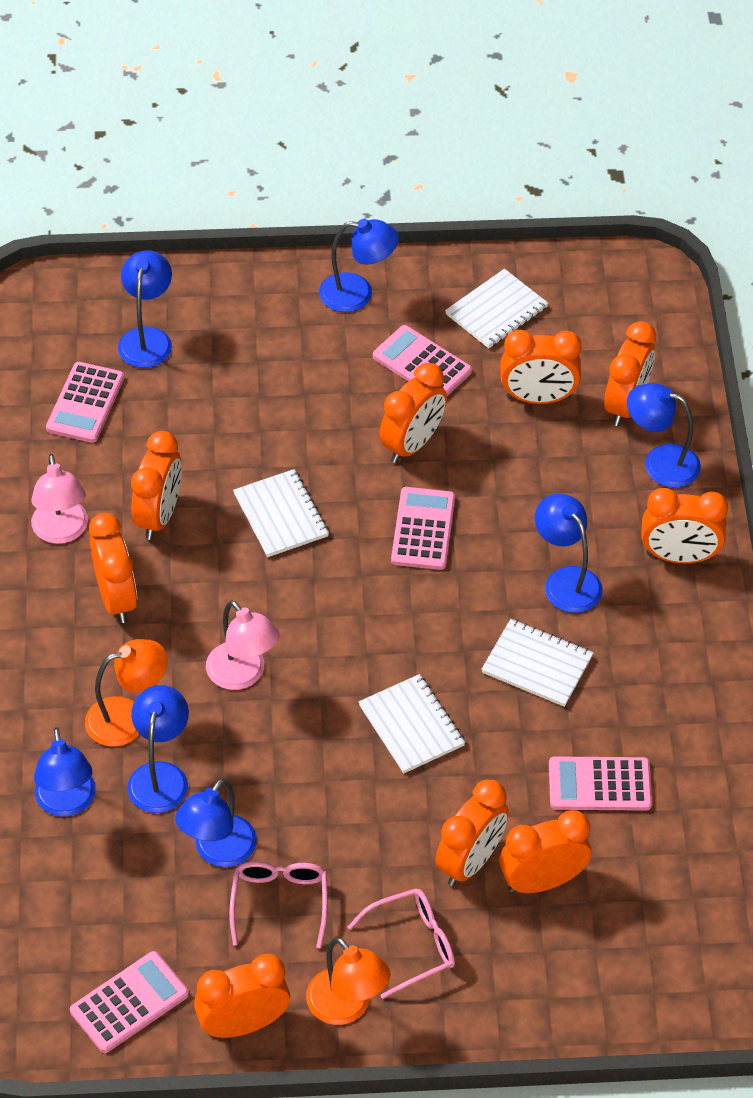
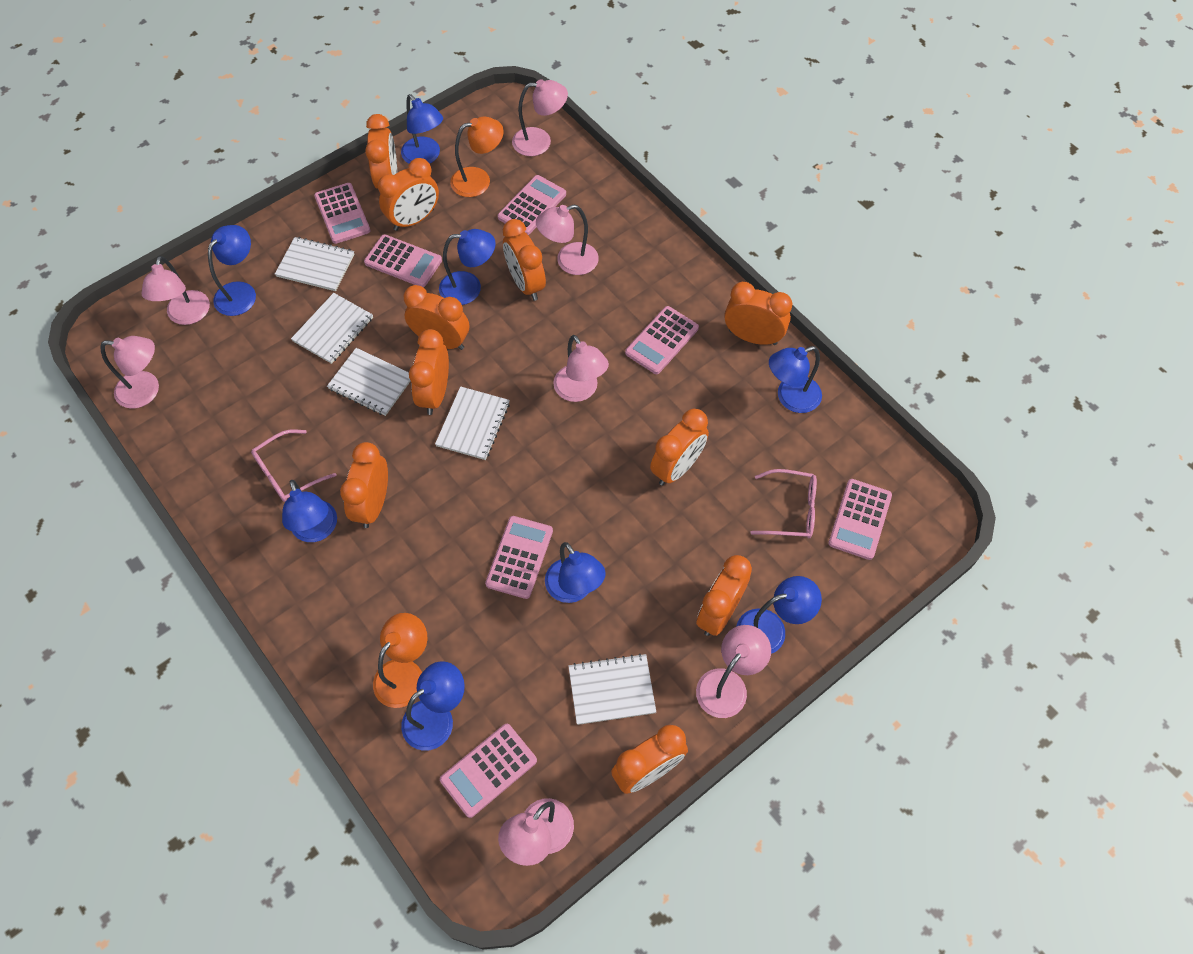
blue lamp: [34,727,96,817] [118,251,172,368] [127,685,189,813] [175,778,257,867] [319,219,399,312] [535,493,603,613] [627,383,701,487] = 7 -> [208,225,256,316] [282,480,337,542] [401,94,443,164] [401,661,465,751] [439,229,496,305] [545,542,606,603] [736,576,822,654] [769,346,822,413] = 8
orange clock: [89,513,137,623] [131,431,182,540] [194,954,290,1038] [379,363,447,463] [436,780,509,886] [499,810,591,893] [501,330,582,404] [604,321,656,426] [642,488,728,564] = 9 -> [340,442,388,528] [365,114,397,189] [378,158,439,231] [404,285,469,350] [409,329,449,415] [503,219,546,301] [611,725,688,794] [650,409,709,486] [696,555,752,636] [724,282,792,345] = 10
pink calculator: [46,362,124,443] [70,951,189,1053] [373,325,472,396] [391,487,455,570] [549,756,652,811] = 5 -> [314,183,370,244] [364,234,442,287] [440,724,537,818] [485,516,553,599] [498,175,566,235] [625,306,699,374] [828,479,892,560] = 7
pink lamp: [31,454,88,544] [206,600,280,690] = 2 -> [100,336,159,409] [142,256,210,325] [498,798,574,866] [512,79,568,156] [536,205,599,275] [553,335,609,402] [696,625,771,718] = 7
white notebook: [233,469,329,557] [359,674,465,773] [445,269,549,348] [481,619,594,707] = 4 -> [275,237,354,291] [291,293,373,364] [327,348,410,416] [435,386,510,460] [568,654,656,725] = 5

